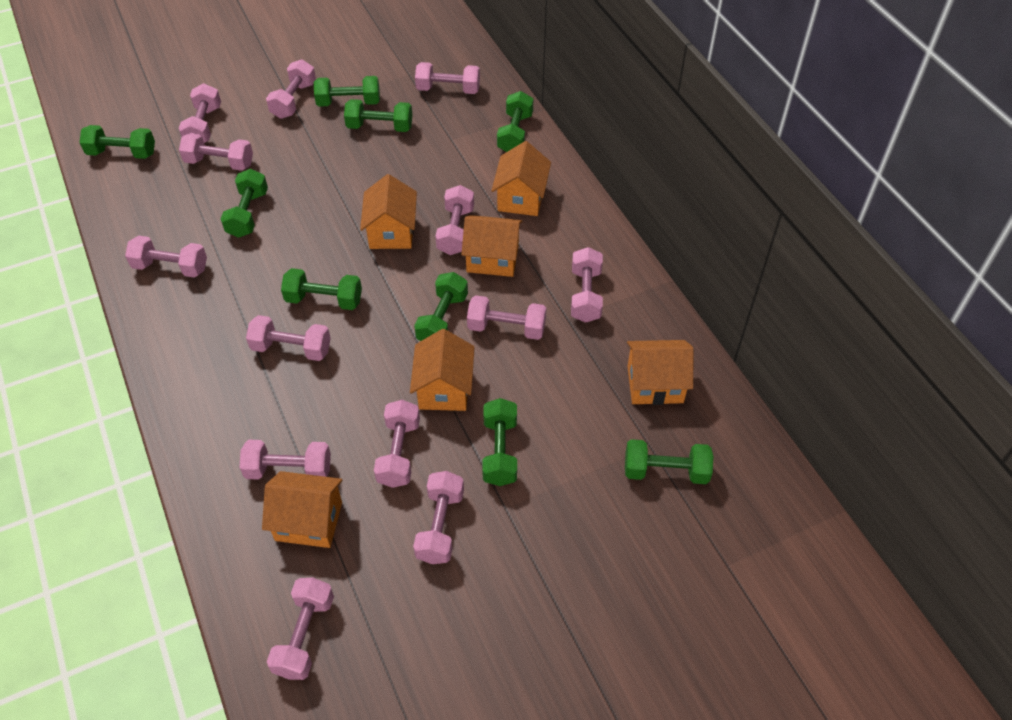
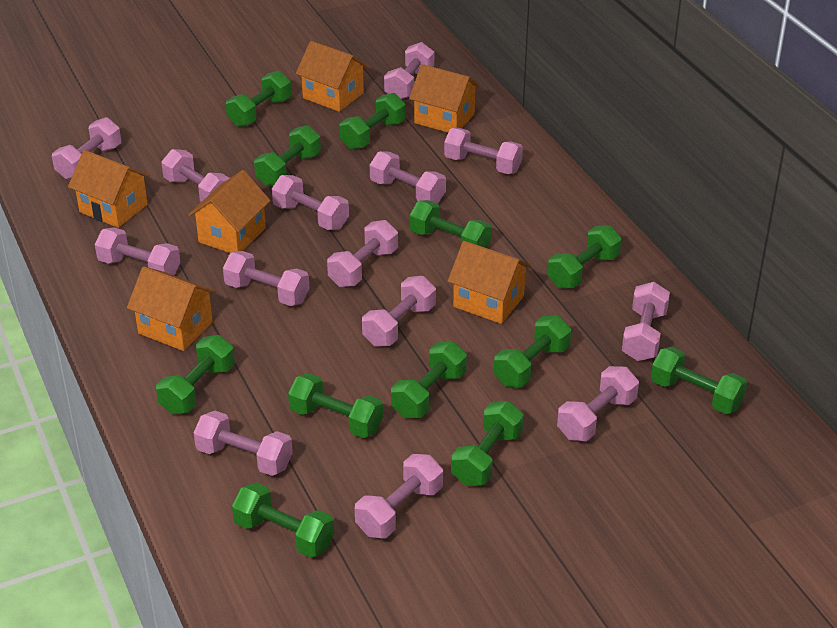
green dumbbell: [79,125,155,159] [221,169,268,238] [281,268,362,310] [314,76,380,107] [344,99,412,132] [414,272,468,341] [482,398,517,486] [497,91,533,152] [625,439,713,484] = 9 -> [156,335,235,414] [226,71,292,127] [232,482,334,558] [254,125,321,186] [288,373,383,438] [339,93,406,149] [391,341,467,418] [410,200,492,248] [451,401,524,486] [494,316,571,387] [548,225,622,288] [651,347,747,414] = 12
pink dumbbell: [125,236,207,278] [179,84,221,143] [179,133,253,171] [239,440,331,480] [246,315,331,361] [266,59,316,119] [267,578,334,680] [374,400,420,488] [413,471,464,564] [415,62,480,94] [435,185,474,255] [467,295,546,340] [571,247,603,323] = 13 -> [52,117,121,179] [95,227,180,275] [161,149,229,202] [194,411,293,476] [223,251,310,306] [272,175,349,230] [327,220,398,287] [355,454,443,538] [362,276,436,347] [370,151,446,204] [384,42,434,99] [444,128,523,174] [557,366,639,441] [622,282,670,361] = 14

